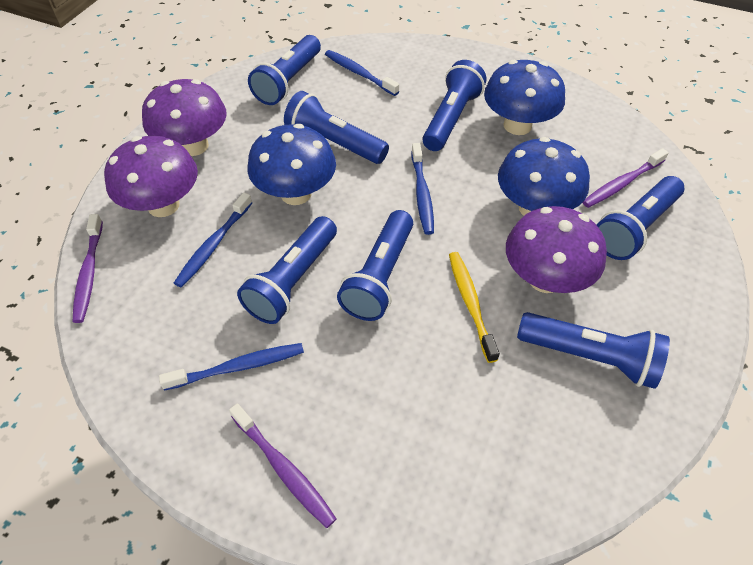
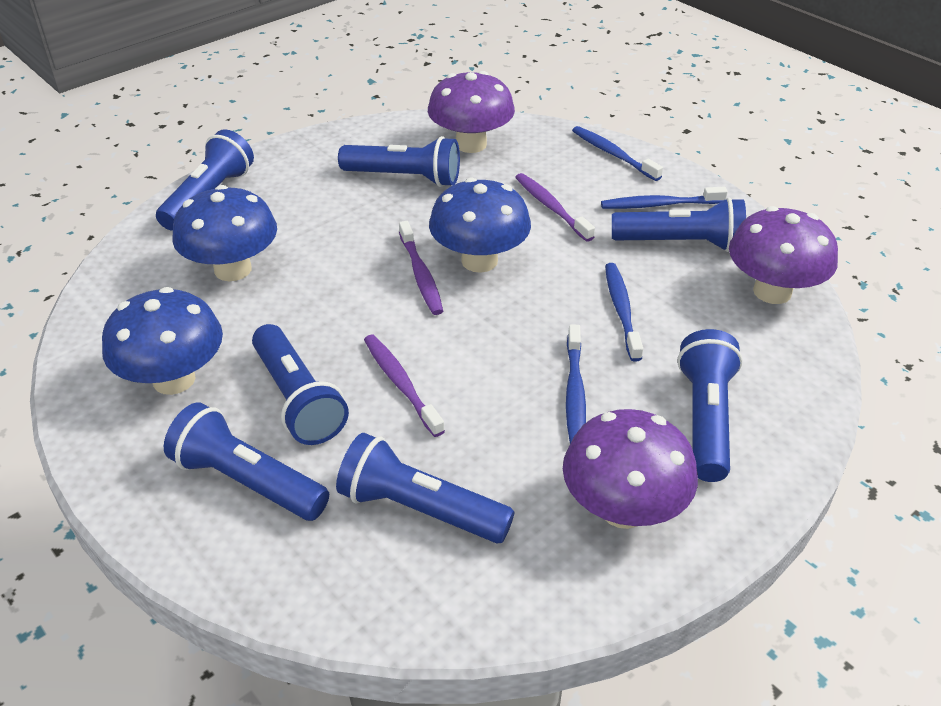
yellow toothbrush: [449,252,500,363] = 1 -> none = 0

